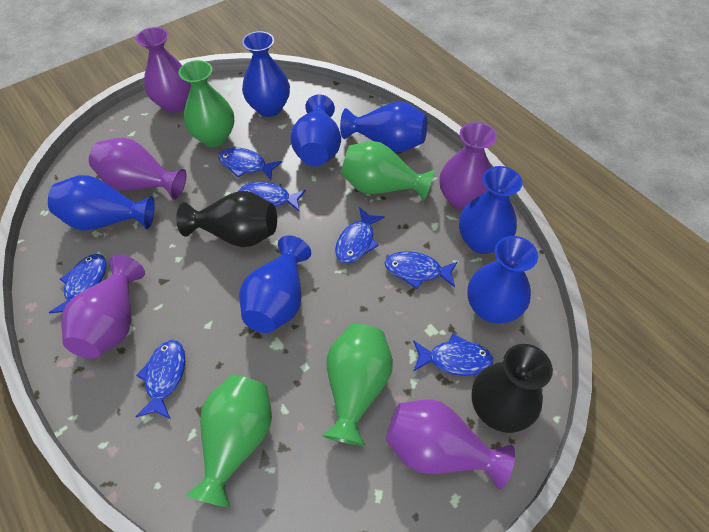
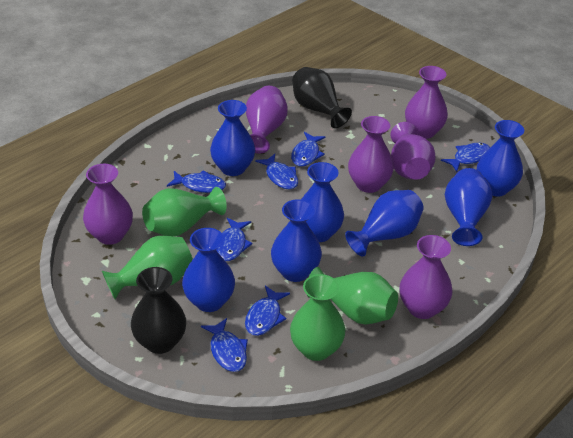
purple vase: [61,255,145,359] [89,137,186,200] [136,27,191,113] [386,399,515,489] [439,122,497,210] = 5 -> [83,164,133,245] [246,86,288,153] [348,116,394,193] [390,122,436,180] [399,235,452,319] [405,66,448,139] = 6

